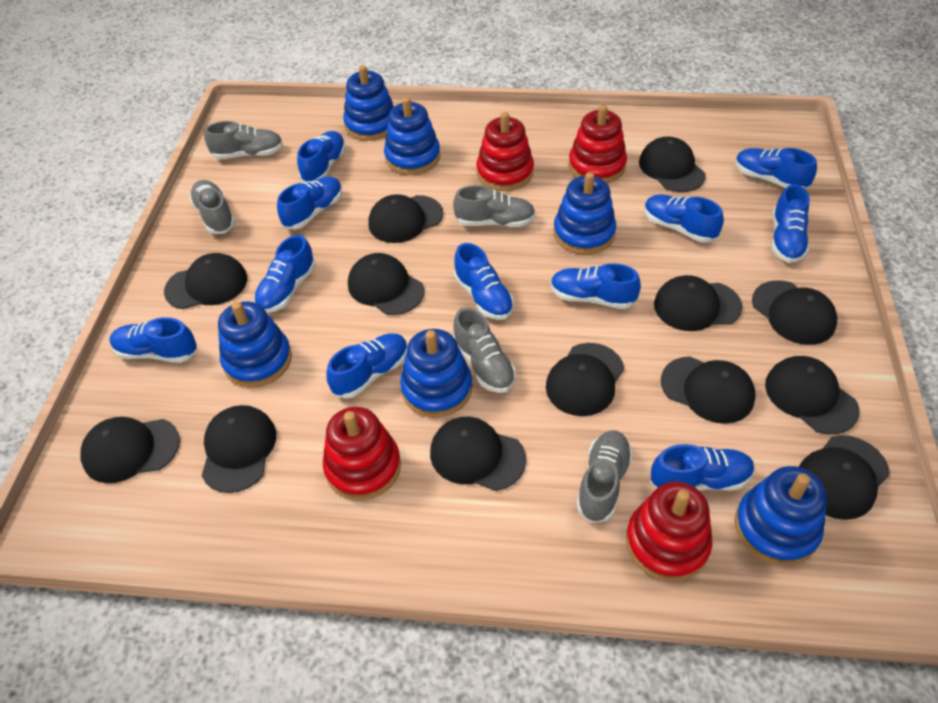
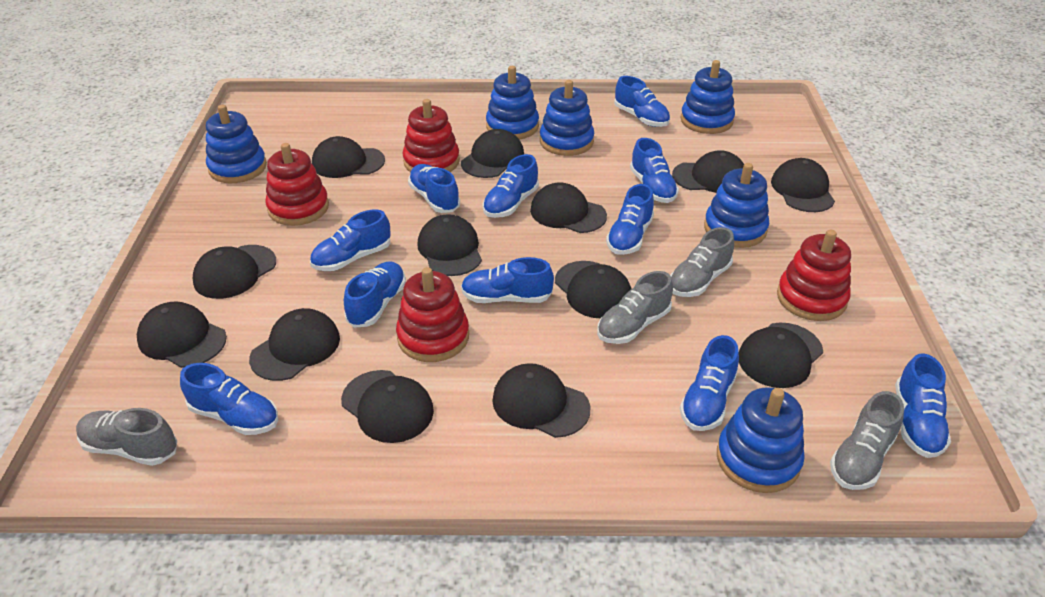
grey shoe: [189,180,235,234] [204,121,283,159] [453,185,536,227] [453,307,516,393] [576,430,633,523] = 5 -> [76,408,177,466] [597,271,673,344] [670,227,734,297] [830,391,904,490] = 4

